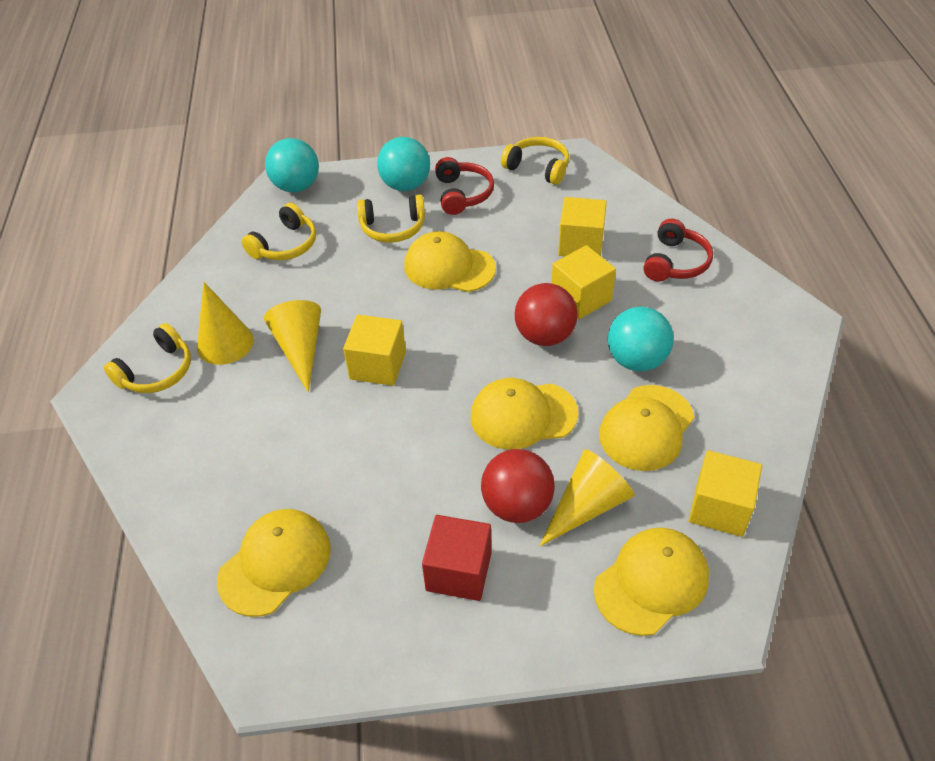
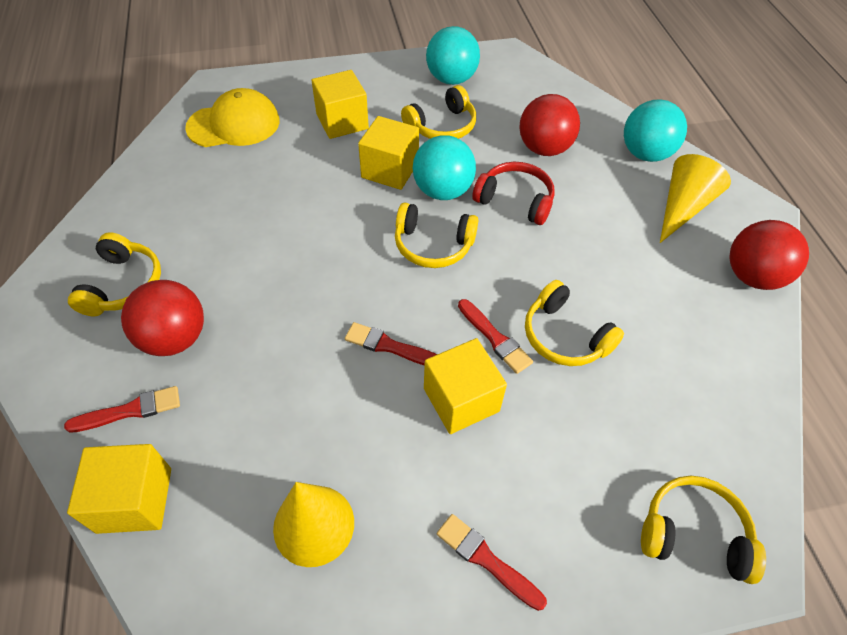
red ball: [481,449,555,523] [515,283,578,346] = 2 -> [121,280,204,356] [519,94,580,156] [730,220,809,290] = 3
red brush: none = 0 -> [64,386,180,433] [345,322,437,366] [437,514,547,611] [458,299,533,374] = 4
red cube: [422,515,492,601] = 1 -> none = 0
red headphones: [435,157,494,215] [644,218,713,282] = 2 -> [472,162,555,225] = 1
yellow cap: [217,509,331,617] [404,231,496,292] [471,378,578,450] [594,528,709,636] [599,385,694,471] = 5 -> [185,88,280,147] = 1
yellow cone: [197,282,254,365] [264,300,321,392] [540,449,634,546] = 3 -> [273,482,354,567] [660,154,731,243] = 2
yellow headphones: [104,323,191,393] [242,203,316,260] [357,195,425,242] [501,137,569,185] = 4 -> [68,233,161,316] [395,203,478,268] [401,85,476,139] [525,280,624,366] [641,476,766,584] = 5

